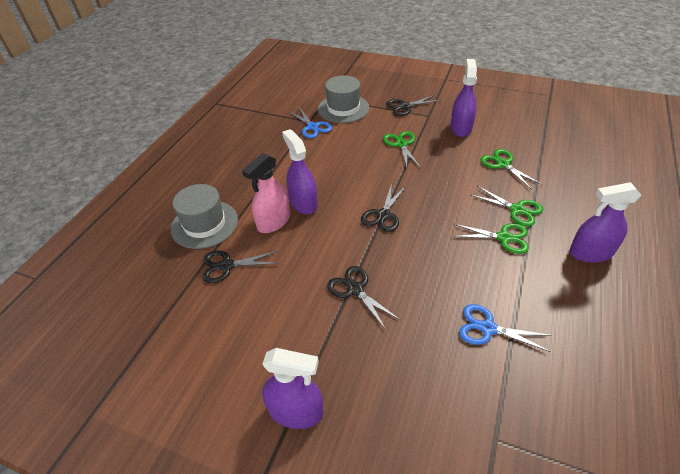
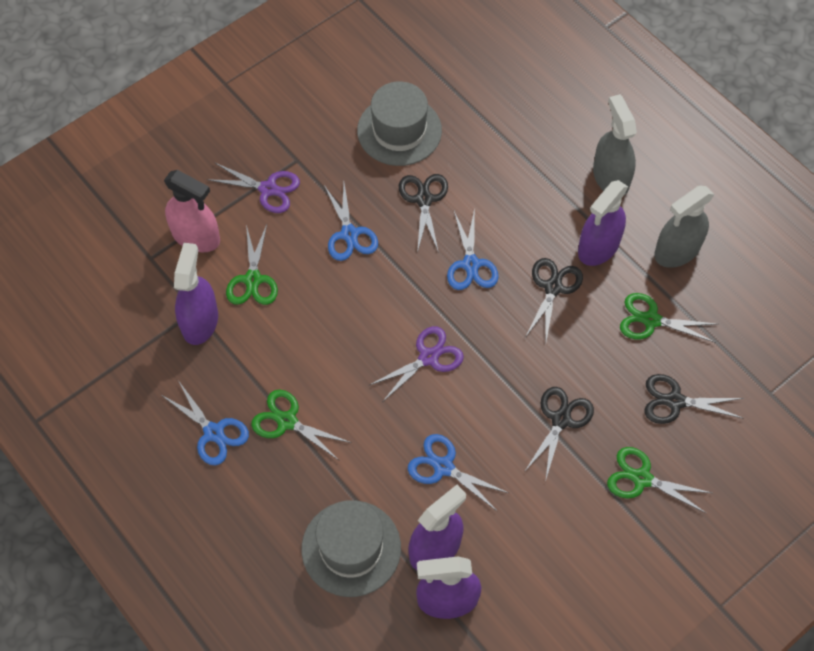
blue scissors: [288,107,332,138] [459,304,551,352] = 2 -> [161,380,249,466] [324,183,378,261] [408,434,509,512] [447,208,499,290] = 4
grey spray bottle: none = 0 -> [593,94,637,194] [654,186,715,268] = 2
purple scissors: none = 0 -> [207,162,300,213] [370,326,464,401] = 2

